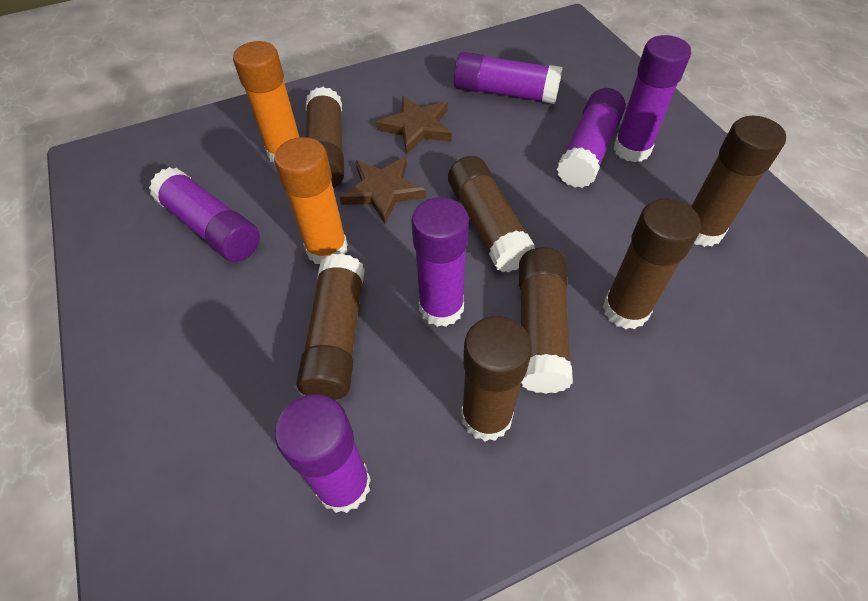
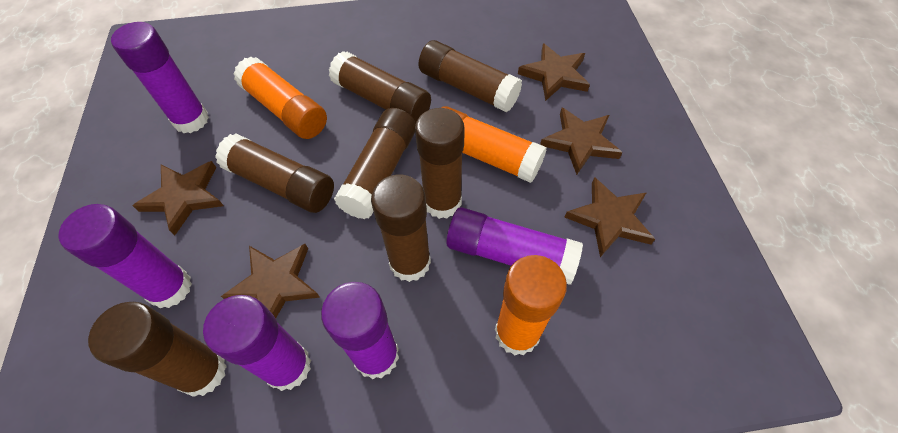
brown star: [340,157,426,224] [376,96,452,154] = 2 -> [133,161,223,235] [221,244,320,318] [518,43,590,101] [540,108,623,175] [565,177,655,257] = 5
orange glue stick: [233,41,299,162] [274,137,348,264] = 2 -> [233,56,327,139] [441,106,547,183] [495,255,567,356] = 3
purple glue stick: [149,167,260,262] [275,394,371,513] [411,197,469,327] [454,52,563,104] [557,88,626,188] [614,35,691,162] = 6 -> [58,204,192,308] [111,22,209,133] [203,295,311,391] [321,282,399,379] [446,207,583,285] = 5

